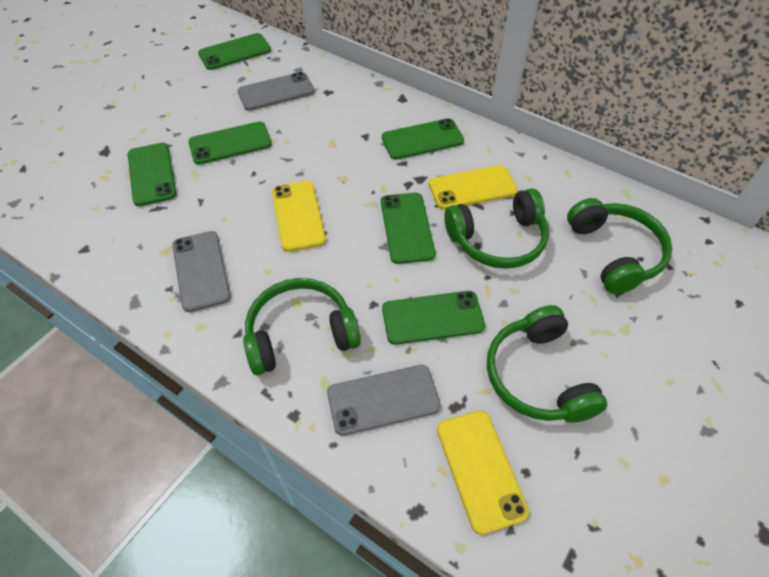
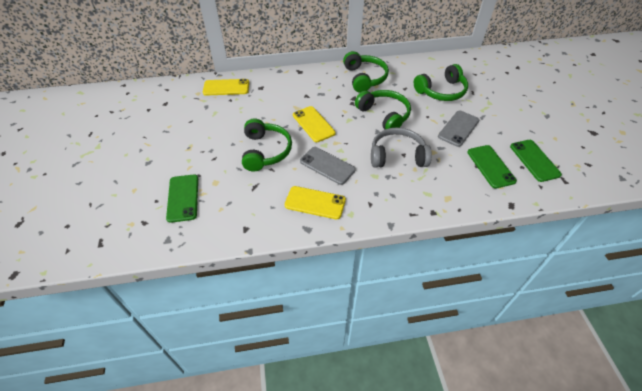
green phone: [128,143,177,206] [188,121,272,165] [198,33,271,70] [381,193,435,264] [382,118,464,160] [382,291,485,345] = 6 -> [166,174,198,223] [467,145,517,189] [510,140,562,182] = 3
grey headphones: none = 0 -> [371,127,432,168] = 1
grey phone: [172,231,231,312] [238,72,315,111] [327,365,441,436] = 3 -> [300,147,356,185] [438,110,479,147] = 2

